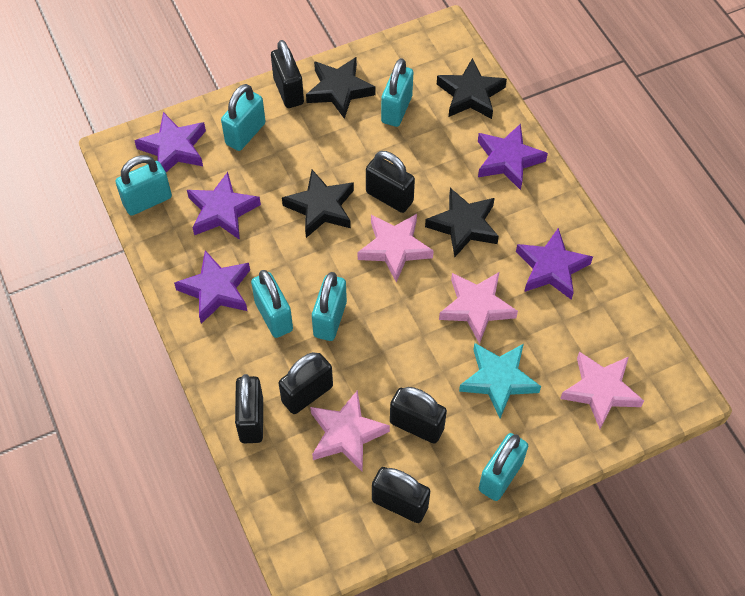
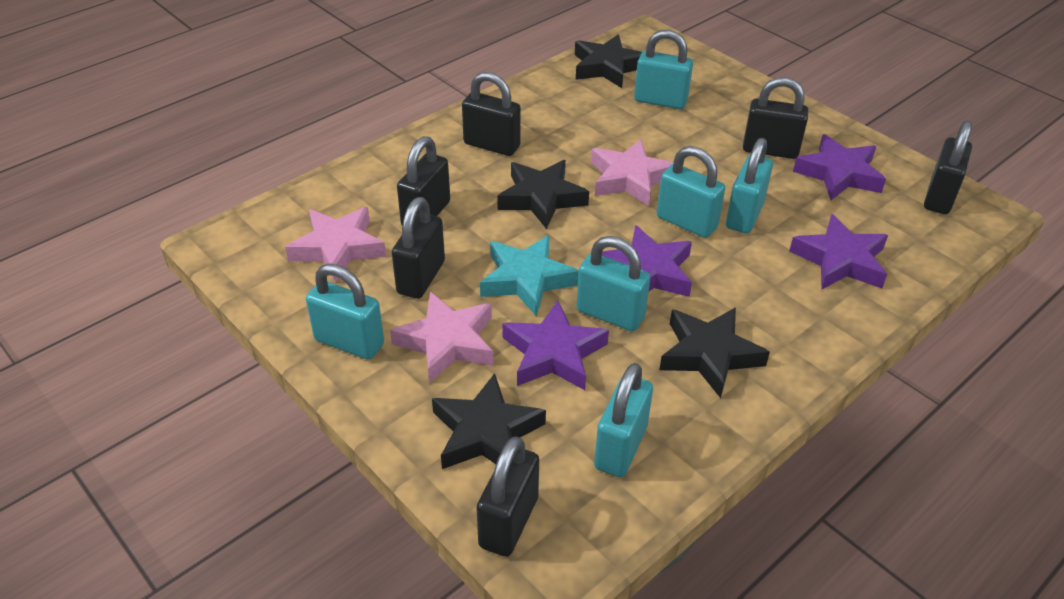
pink star: [310,390,390,472] [358,214,434,282] [439,272,518,344] [560,352,644,429] = 4 -> [285,207,386,283] [390,292,494,383] [591,139,673,206] = 3
purple star: [134,112,206,172] [174,250,250,324] [187,172,261,240] [478,123,548,190] [516,228,593,300] = 5 -> [502,300,609,390] [602,225,692,297] [789,214,888,289] [793,134,886,200] = 4

